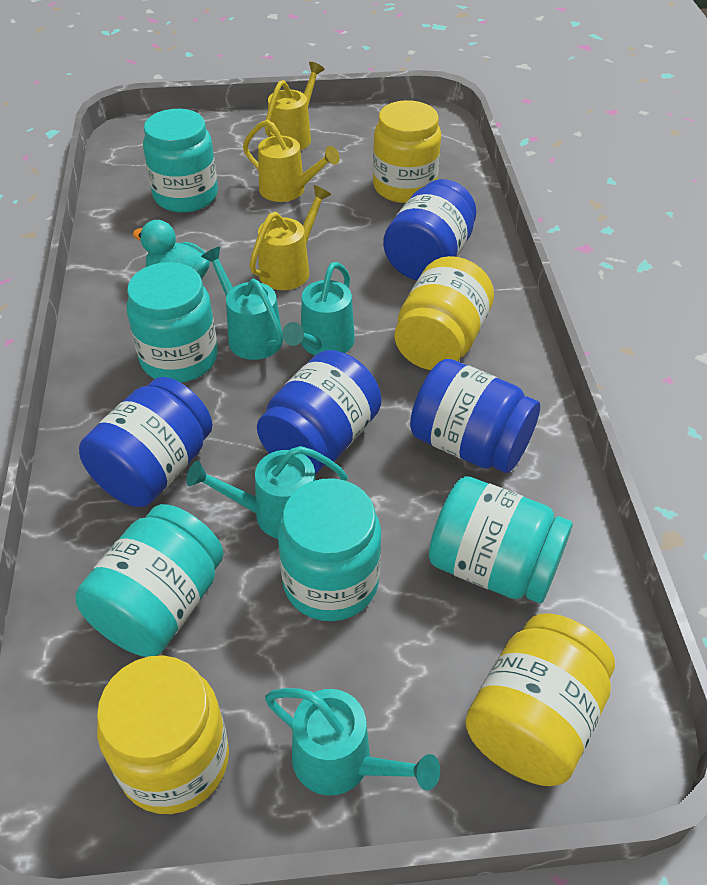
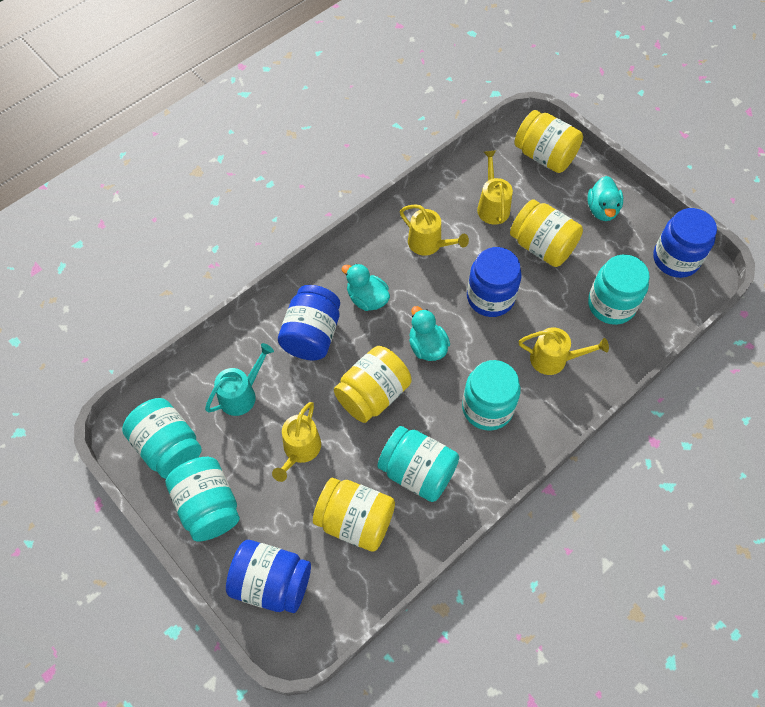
turquoise duck: [133,220,210,279] = 1 -> [341,263,390,311] [409,306,450,361] [587,176,623,221] = 3
turquoise watering can: [186,446,348,539] [201,247,283,360] [265,688,440,796] [282,262,355,355] = 4 -> [205,343,274,416] = 1
yellow watering can: [243,120,340,202] [249,185,331,290] [265,62,325,150] = 3 -> [272,402,321,482] [400,204,469,256] [477,150,513,225] [519,327,609,375] = 4

